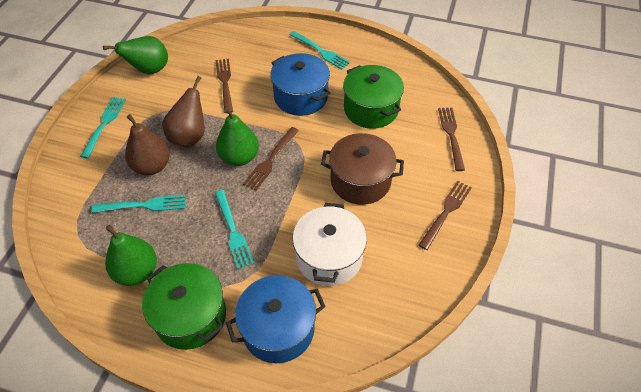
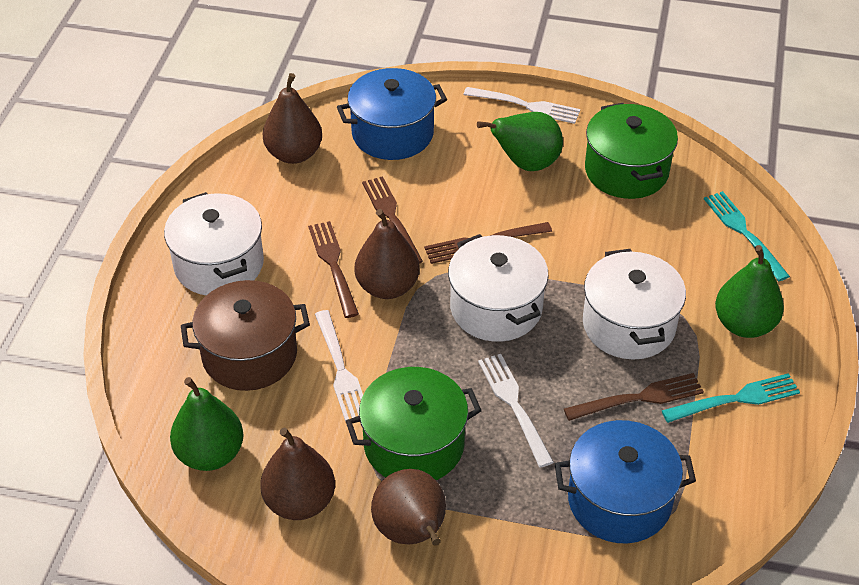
brown pear: [125,114,170,175] [162,76,204,147] = 2 -> [260,428,335,520] [263,73,322,164] [355,209,420,299] [371,469,446,546] = 4
turquoise fork: [80,97,126,159] [91,195,185,213] [215,190,254,269] [289,31,350,70] = 4 -> [662,373,800,423] [704,191,790,281] = 2
white fork: none = 0 -> [315,310,363,422] [463,87,580,124] [478,354,554,468] = 3
white pot: [293,203,367,286] = 1 -> [164,192,264,295] [448,234,549,342] [583,249,686,359] = 3

